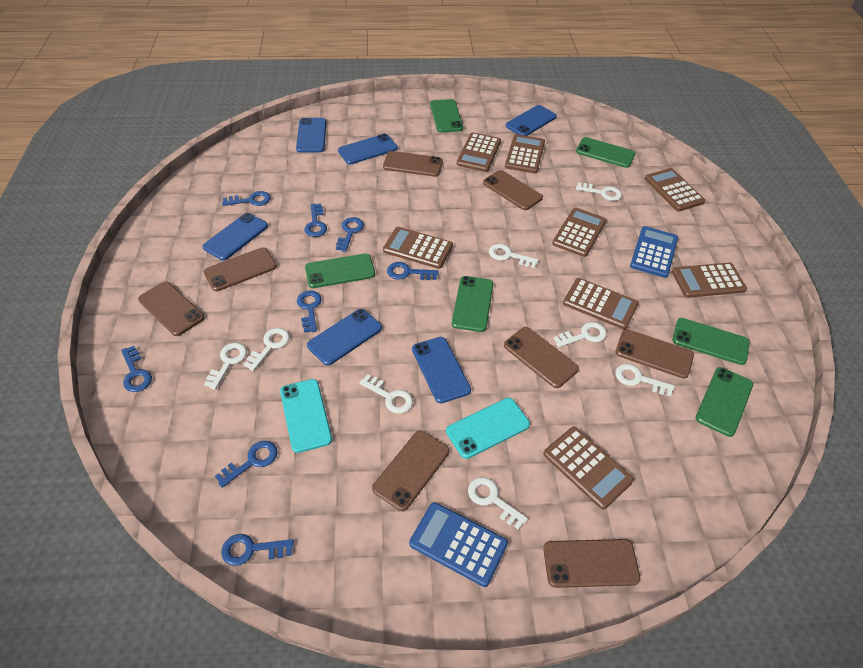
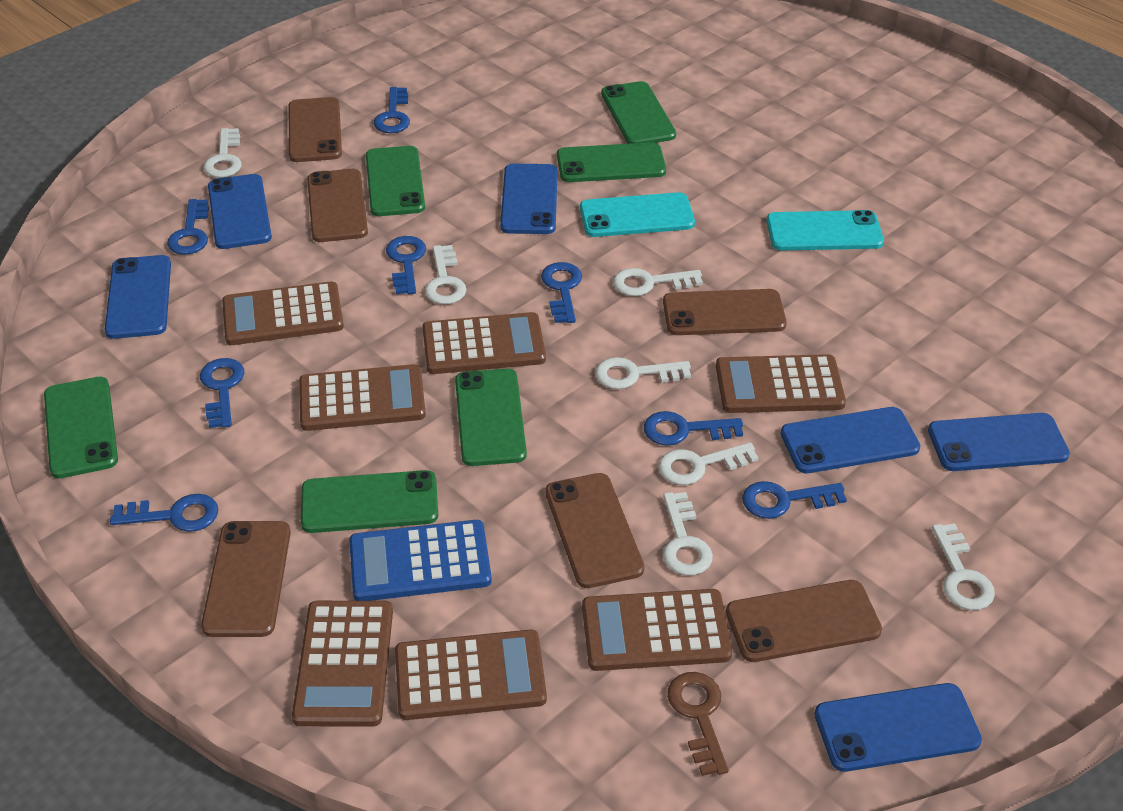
blue calculator: [409,502,508,587] [630,226,678,278] = 2 -> [349,520,492,601] = 1
brown calculator: [383,227,453,269] [457,132,501,172] [505,134,545,173] [543,427,634,509] [552,208,606,257] [563,278,639,329] [645,168,705,212] [672,263,747,298] = 8 -> [222,281,344,345] [292,601,393,727] [299,364,426,431] [395,630,547,720] [422,312,546,374] [582,589,732,671] [716,354,846,413] = 7
brown key: none = 0 -> [667,672,729,776] = 1
brown phone: [138,281,204,336] [203,248,277,291] [372,430,449,511] [383,151,443,177] [483,170,543,210] [504,327,579,388] [543,539,640,588] [615,329,694,379] = 8 -> [201,521,291,637] [289,97,342,162] [307,169,368,242] [545,473,644,588] [663,289,787,335] [726,580,882,662] = 6
white key: [204,343,247,390] [243,328,290,371] [359,374,413,414] [468,477,528,530] [489,244,538,268] [553,322,607,347] [576,182,622,201] [615,364,675,396] = 8 -> [204,128,242,178] [425,245,467,304] [596,357,691,389] [613,268,703,296] [658,442,759,485] [663,492,713,575] [932,523,995,610] = 7

